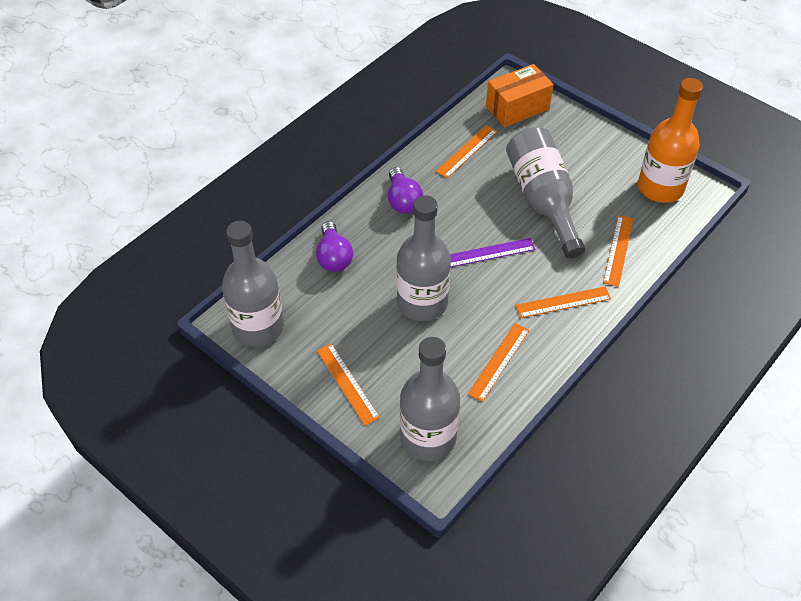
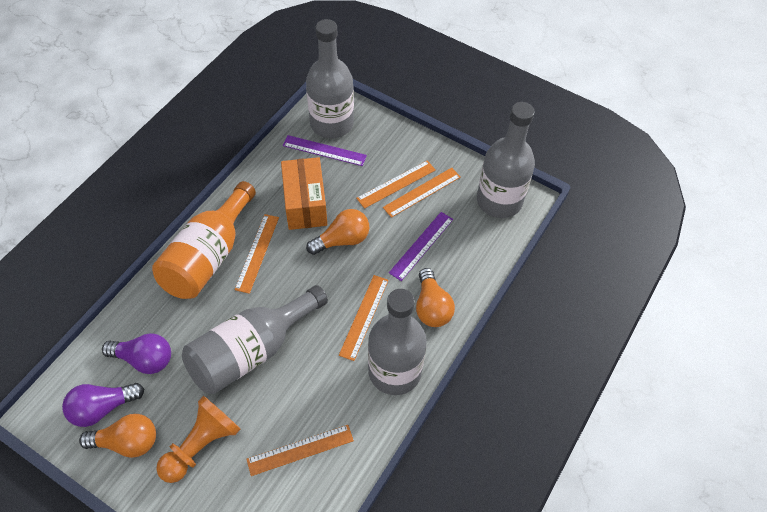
orange light bulb: none = 0 -> [79,414,156,458] [306,209,369,255] [416,268,455,327] = 3
orange pawn: none = 0 -> [156,396,241,483] = 1
purple ruler: [450,238,535,267] = 1 -> [283,135,367,166] [389,212,453,281] = 2

